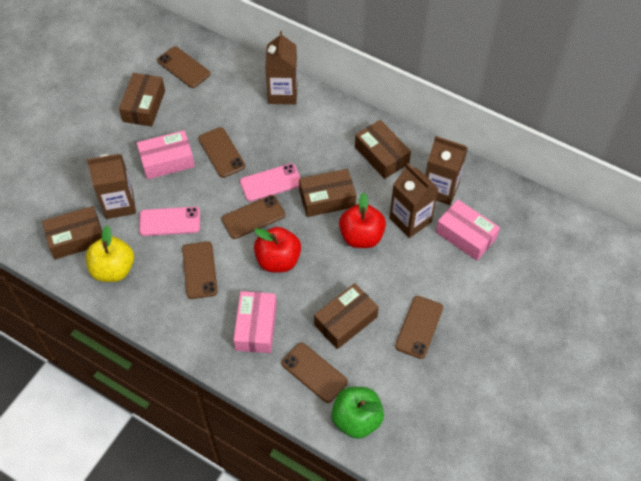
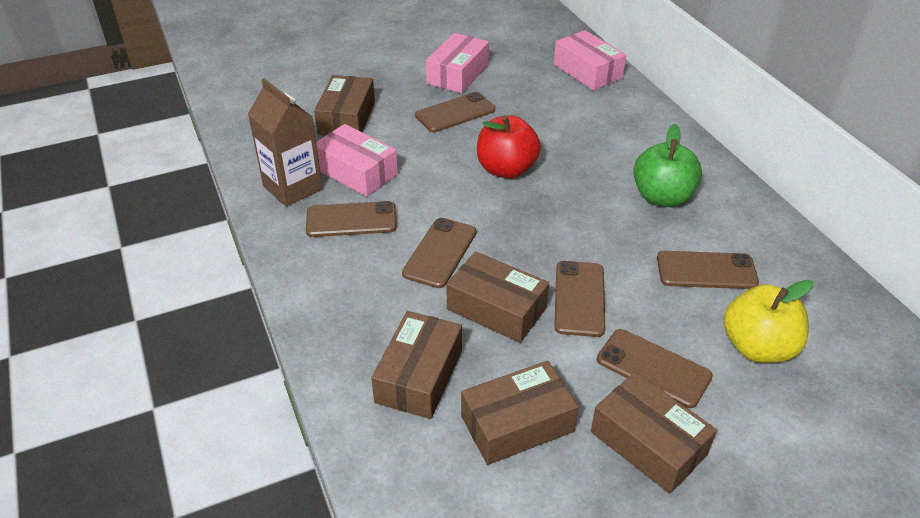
brown carton: [87,154,136,219] [265,31,298,105] [389,163,439,238] [425,136,468,205] = 4 -> [248,78,323,207] = 1
pink phone: [139,207,200,236] [240,163,300,202] = 2 -> none = 0
red apple: [254,227,301,273] [339,192,386,248] = 2 -> [477,115,541,179] = 1

